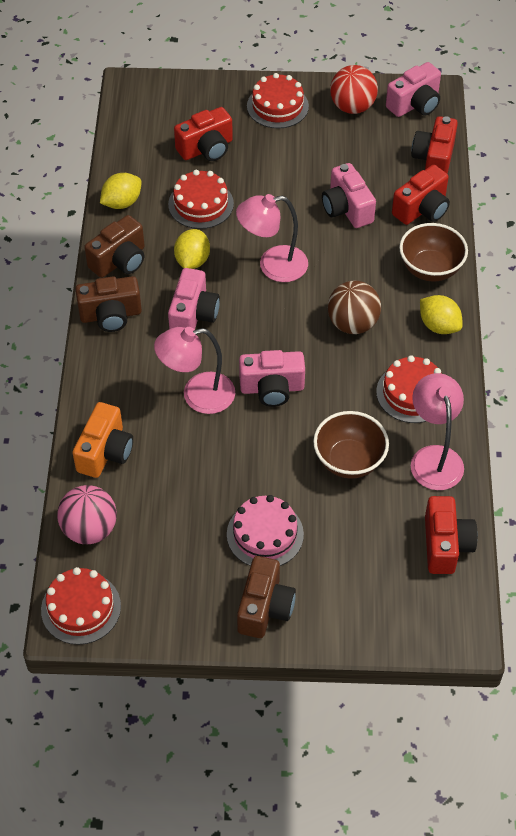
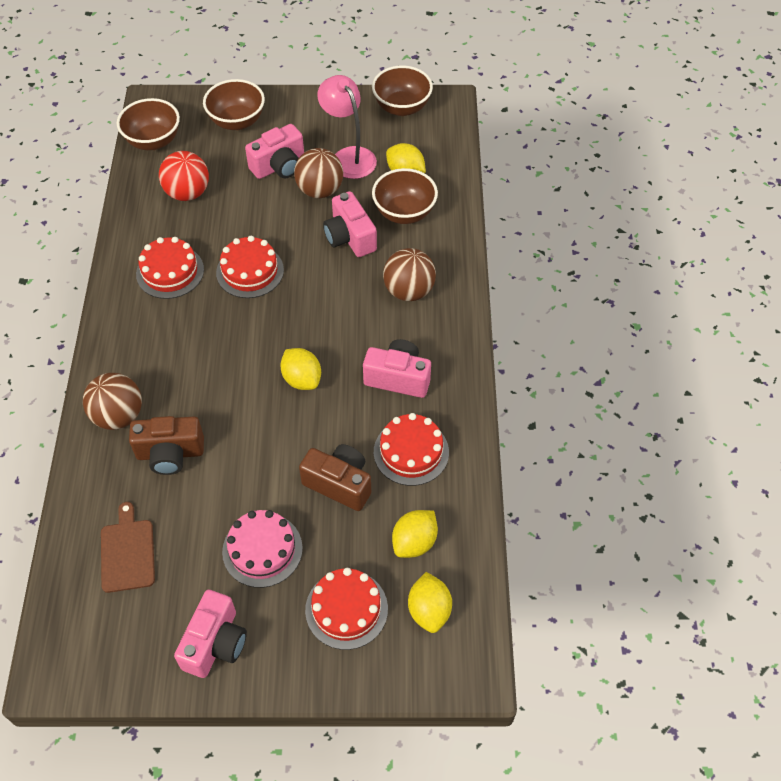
brown ball: [328,281,381,334] = 1 -> [83,373,142,430] [294,148,343,198] [383,248,436,301] = 3
brown bowl: [313,411,389,479] [399,223,468,281] = 2 -> [117,98,180,150] [203,79,265,130] [372,65,433,116] [372,168,438,224] = 4
brown camera: [75,276,142,332] [84,215,145,278] [237,556,296,638] = 3 -> [129,416,204,475] [299,444,371,511] = 2
brown cutting board: none = 0 -> [101,502,155,593] = 1
orange camera: [73,402,133,478] = 1 -> none = 0
pink ball: [57,485,117,544] = 1 -> none = 0
pink lamp: [154,327,235,414] [236,194,308,282] [411,373,464,490] = 3 -> [317,75,377,179] = 1
red camera: [174,107,233,161] [392,165,450,225] [411,116,458,174] [425,496,478,574] = 4 -> none = 0
yellow lemon: [100,173,141,209] [174,229,210,269] [420,295,463,334] = 3 -> [280,348,321,390] [386,143,426,173] [392,510,438,558] [408,572,452,633] = 4

